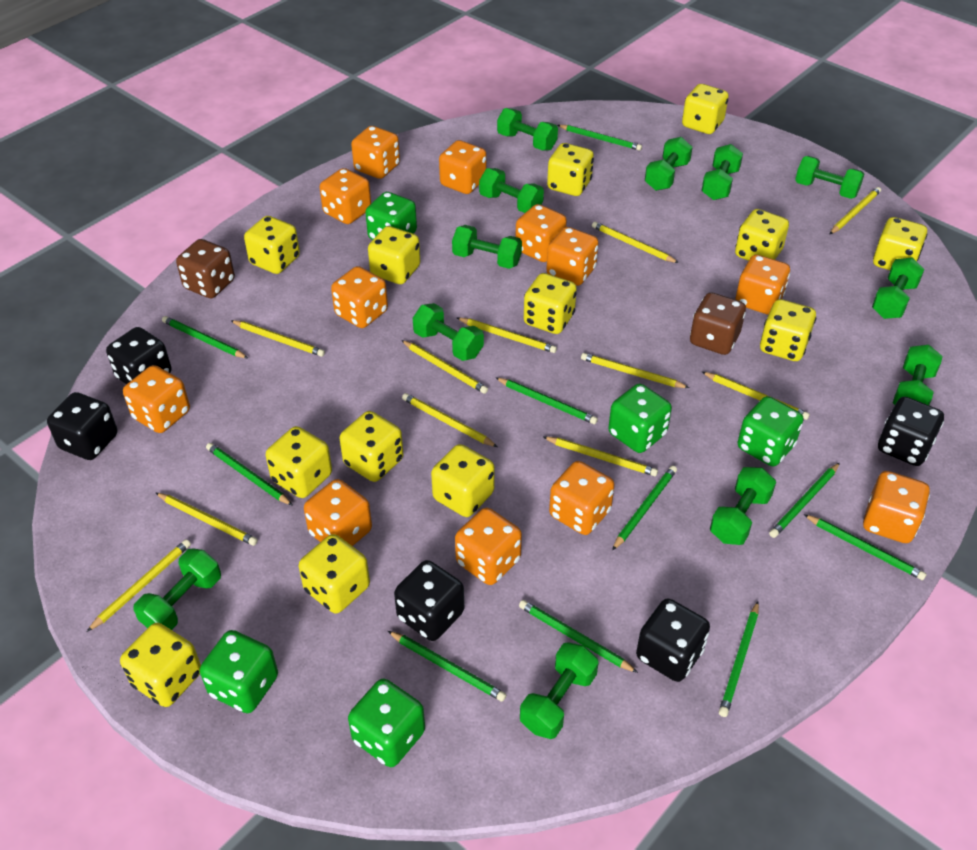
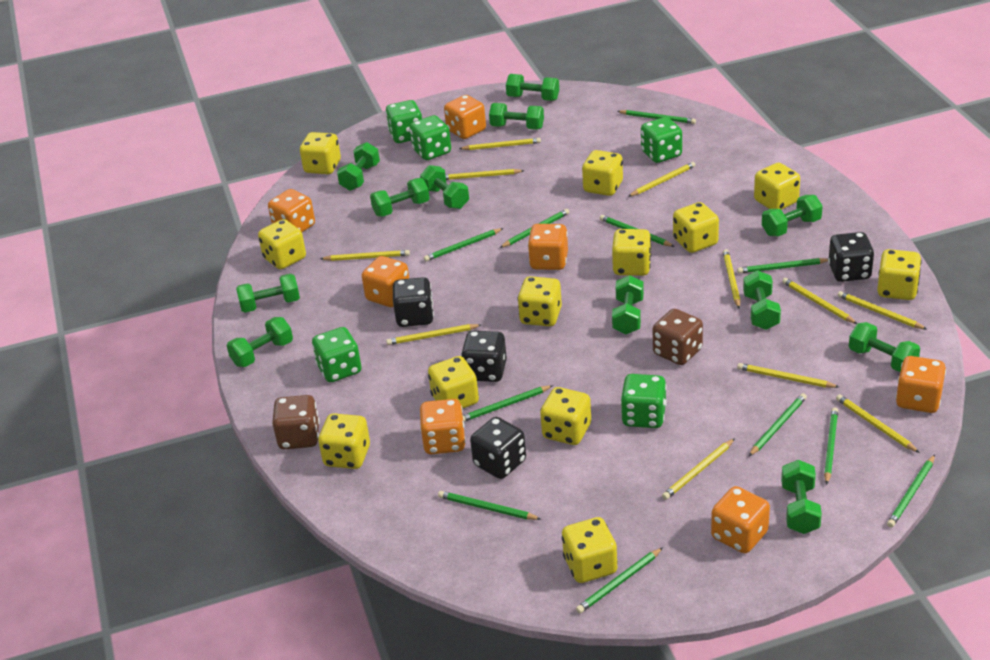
black dice: [47,392,118,460] [106,327,171,384] [394,560,464,641] [636,599,710,682] [878,397,944,466] = 5 -> [393,277,434,327] [461,331,507,382] [470,417,526,479] [828,232,874,282] = 4
green pencil: [162,316,248,358] [206,443,293,506] [388,631,506,702] [495,377,598,424] [519,600,638,673] [558,125,642,151] [612,466,677,551] [719,602,759,717] [769,463,840,538] [803,514,926,580] = 10 -> [424,228,504,261] [438,491,541,520] [463,385,553,422] [500,209,569,248] [576,547,663,613] [600,215,675,247] [617,110,696,124] [737,258,828,274] [749,393,807,456] [824,407,838,485] [887,455,935,528] = 11
orange dice: [123,365,190,433] [304,479,372,546] [320,168,371,224] [331,266,388,328] [351,126,400,179] [439,140,487,194] [455,508,522,585] [516,204,567,262] [546,227,599,286] [549,461,615,535] [736,255,790,315] [863,471,930,543] = 12 -> [268,189,315,232] [362,256,409,307] [420,399,466,454] [444,95,486,139] [528,224,568,270] [711,486,770,553] [896,356,946,413] = 7
yellow dice: [120,623,201,707] [244,216,300,274] [266,426,332,498] [299,534,370,613] [339,411,403,482] [368,226,420,284] [431,444,495,517] [524,273,577,334] [547,143,594,196] [682,84,729,134] [735,209,789,261] [760,299,816,361] [873,217,927,270] = 13 -> [258,219,306,269] [300,132,341,174] [318,413,370,469] [428,356,479,408] [517,276,562,326] [540,387,591,445] [562,517,618,583] [582,150,623,196] [612,229,651,276] [673,202,719,253] [754,162,800,210] [877,249,922,300] = 12

